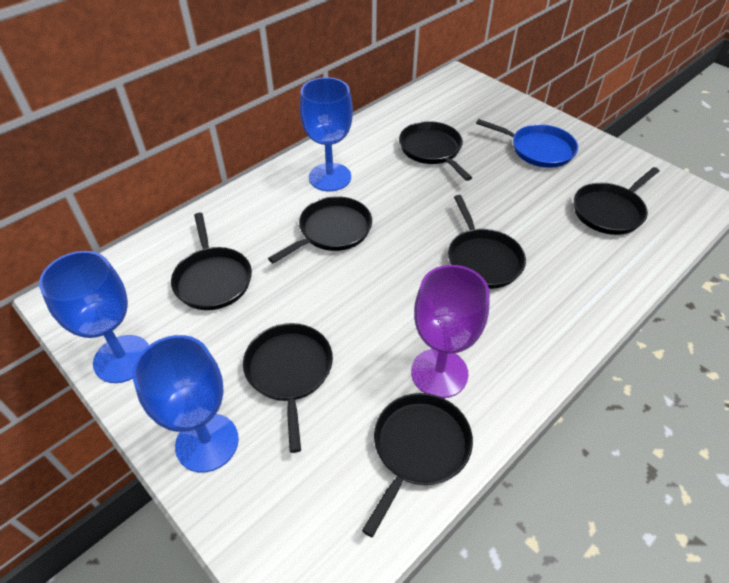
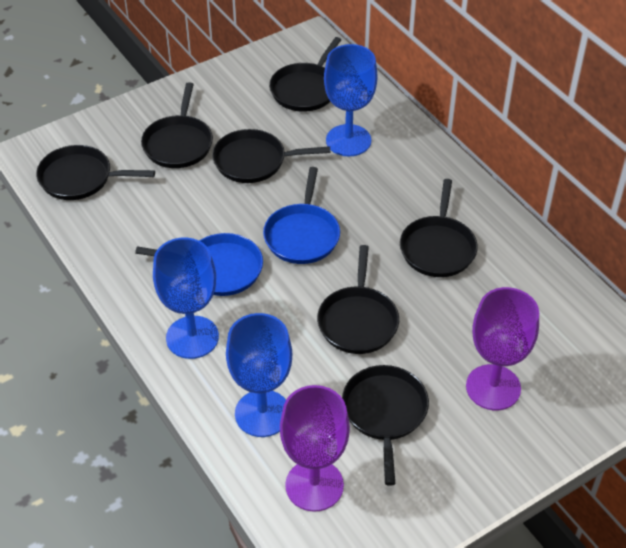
blue pan: [476,119,578,168] = 1 -> [135,233,263,296] [263,167,340,264] = 2
purple goblet: [411,265,490,398] = 1 -> [280,385,350,512] [466,287,539,410] = 2

